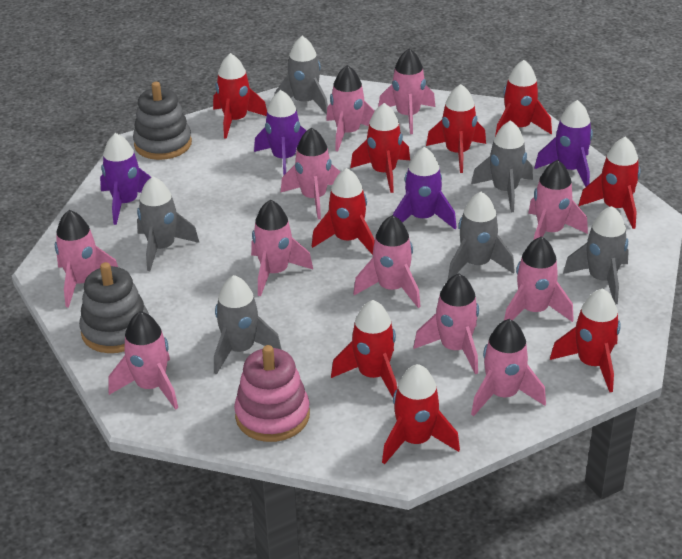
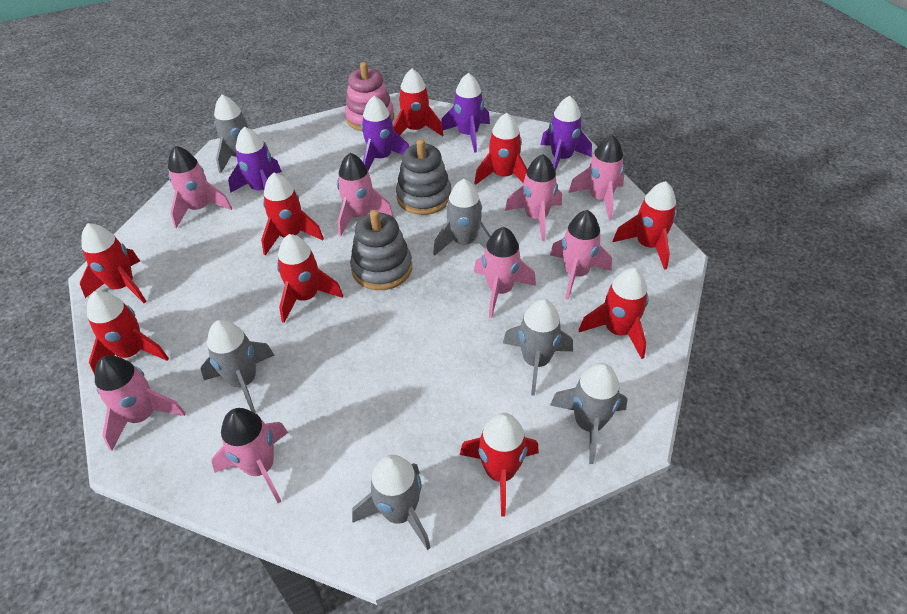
pink rocket: [55,210,118,307] [109,311,178,410] [251,200,313,296] [280,128,340,220] [326,65,375,151] [353,215,421,308] [378,49,435,134] [414,273,479,374] [471,319,546,416] [504,236,574,322] [528,160,588,240] = 11 -> [95,355,186,451] [168,146,232,228] [211,408,288,503] [337,153,393,236] [474,227,536,318] [505,154,562,241] [550,210,612,300] [568,135,625,221] = 8

